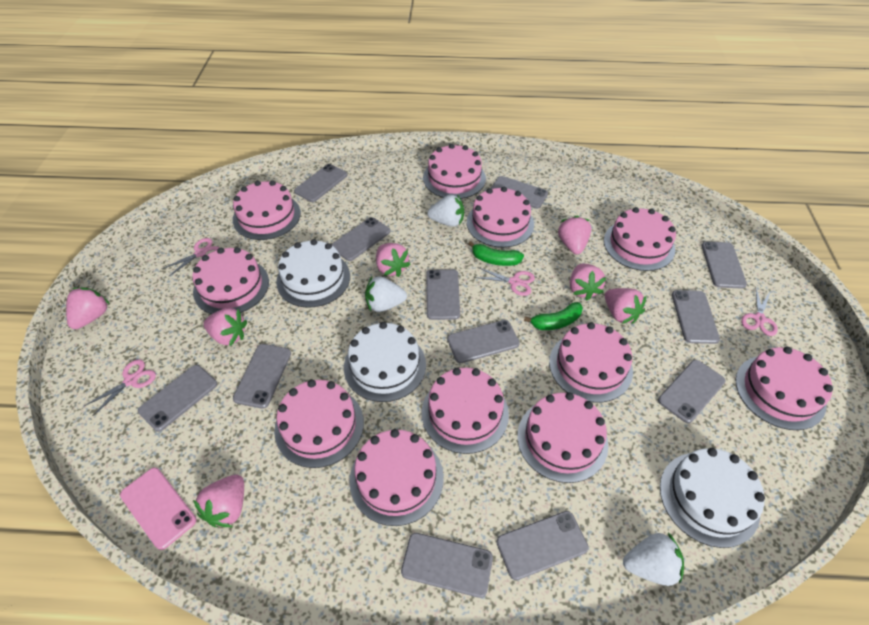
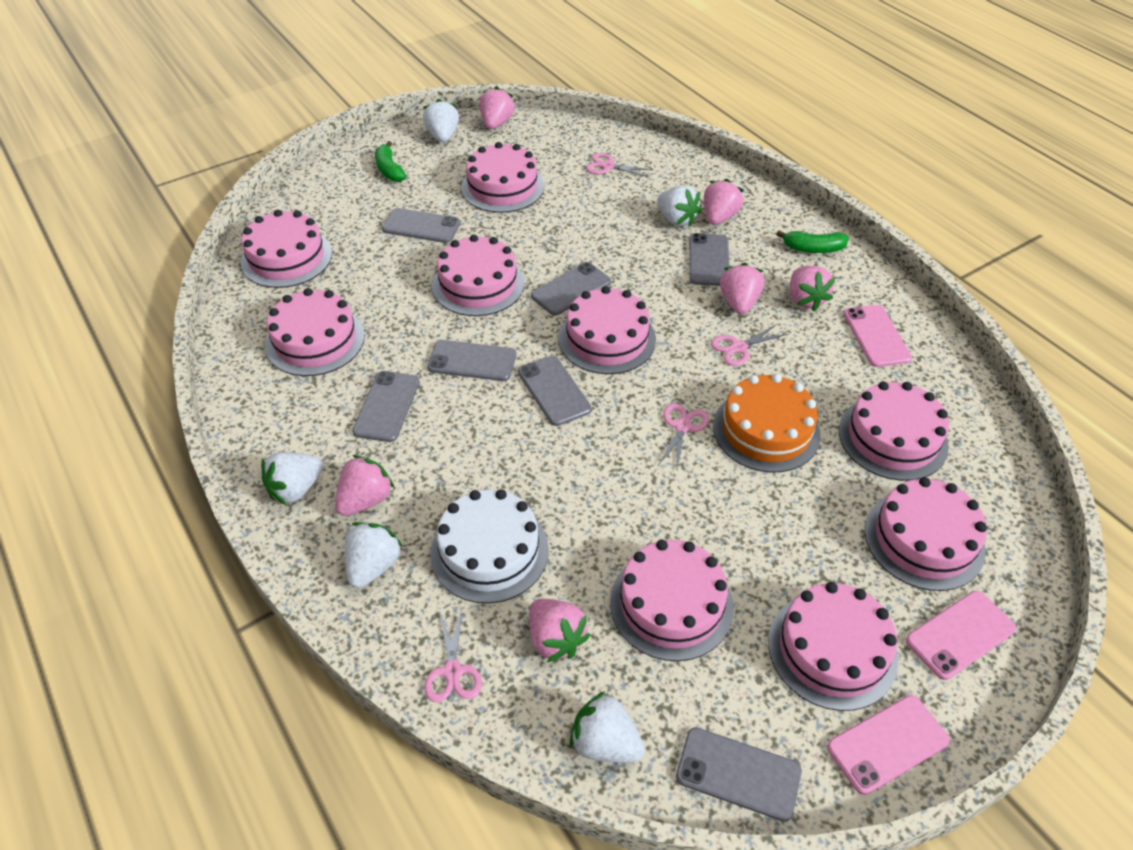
grey phone: [138,365,217,432] [233,344,291,409] [294,164,348,202] [331,217,390,261] [401,533,493,598] [426,269,460,320] [447,320,520,363] [491,176,548,209] [496,511,589,580] [658,360,726,423] [672,290,720,344] [702,241,747,289] = 12 -> [352,371,420,442] [382,208,461,243] [427,340,516,381] [518,356,592,426] [531,262,611,316] [676,728,802,822] [689,233,729,286] = 7
orange cake: none = 0 -> [713,374,821,473] = 1
pink cake: [192,247,269,314] [233,180,301,240] [274,380,364,468] [349,429,444,526] [422,368,509,454] [423,144,486,199] [467,187,534,248] [517,392,608,483] [549,322,633,403] [604,207,676,271] [735,347,833,430] = 11 -> [241,210,332,288] [265,288,365,376] [432,235,525,316] [461,142,544,213] [559,286,656,374] [610,540,734,661] [768,582,898,711] [839,381,949,481] [865,477,987,591] = 9
pink phone: [120,468,196,550] = 1 -> [827,695,950,795] [843,305,912,367] [906,591,1016,680] = 3
pink strawberry: [66,287,110,329] [193,475,244,527] [203,308,247,346] [376,243,411,277] [558,216,591,254] [570,264,607,300] [605,288,646,324] = 7 -> [335,455,395,516] [479,86,515,129] [529,599,590,662] [704,179,744,225] [720,263,764,315] [790,266,835,311] = 6
white cake: [276,239,350,308] [344,322,426,402] [660,448,765,548] = 3 -> [430,489,549,604] = 1
white strawberry: [365,276,407,312] [427,194,464,227] [623,532,684,586] = 3 -> [261,452,323,505] [345,522,403,588] [423,99,459,142] [570,691,645,763] [657,185,701,226] = 5

